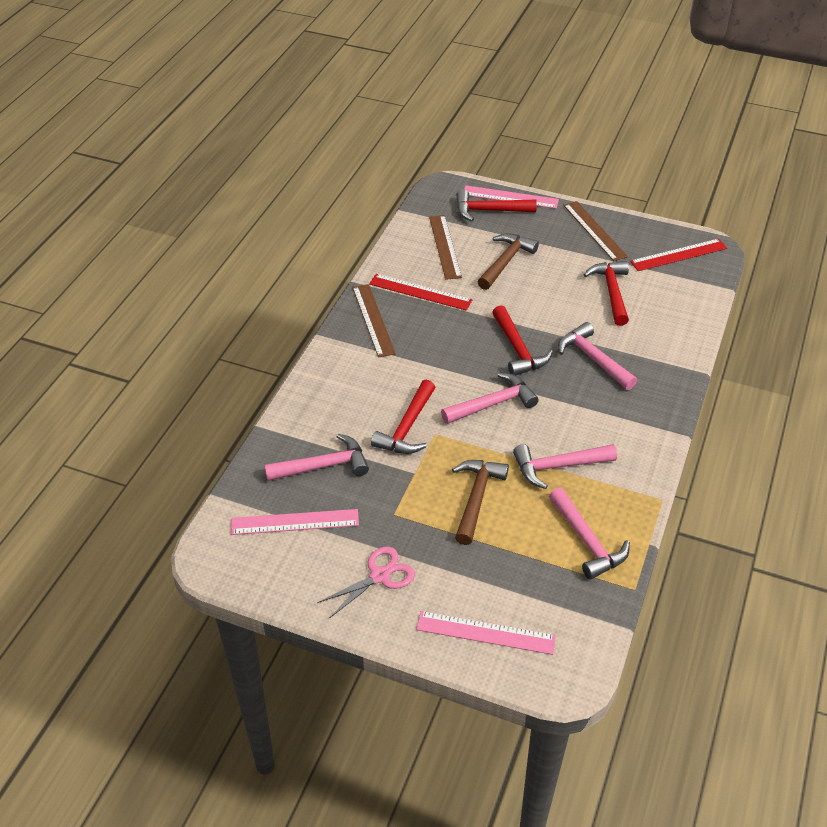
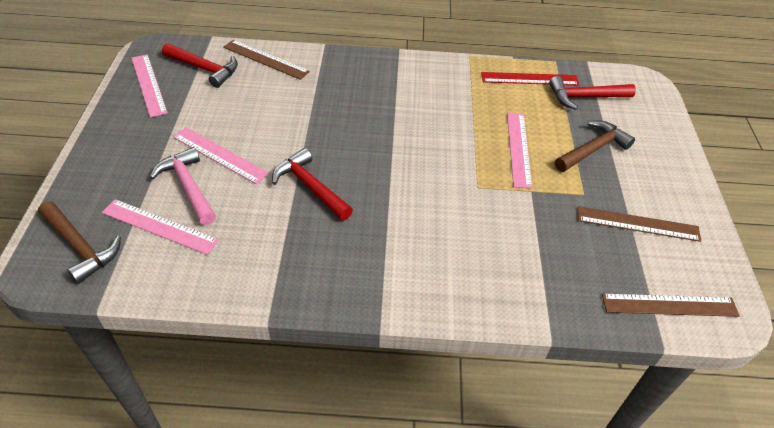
pink hammer: [264,434,369,481] [441,373,539,424] [513,444,617,489] [549,487,630,580] [558,322,637,390] = 5 -> [150,147,216,225] = 1
pink ruler: [231,509,359,535] [416,611,556,655] [464,185,559,209] = 3 -> [102,199,219,255] [132,54,168,118] [173,127,269,184] [507,112,532,189] = 4
pink scissors: [317,547,415,618] = 1 -> none = 0
red hammer: [371,380,436,454] [456,189,537,221] [492,305,553,375] [584,261,629,326] = 4 -> [162,43,238,88] [272,148,353,221] [549,76,636,110] = 3
red ruler: [369,274,473,311] [630,239,727,271] = 2 -> [481,72,579,86] = 1

